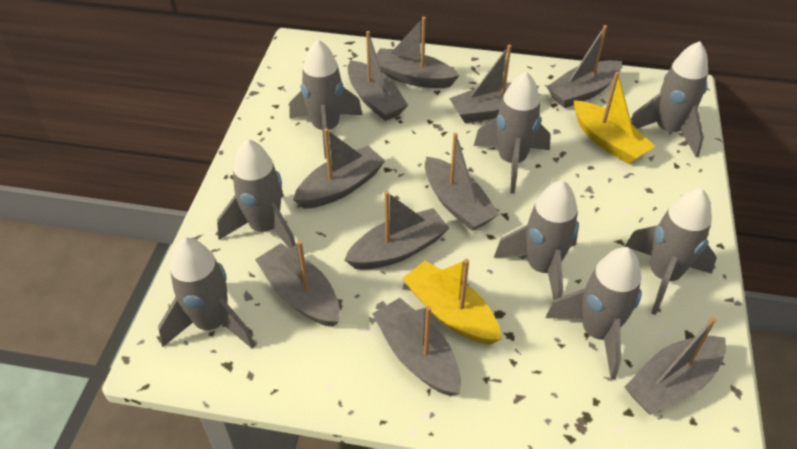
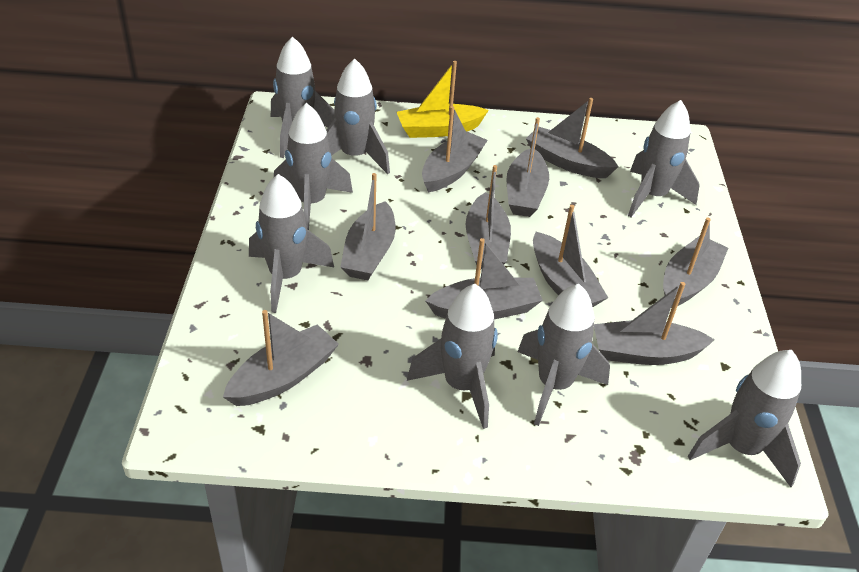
yellow boat: [402,259,501,345] [574,72,656,164] = 2 -> [397,61,489,138] = 1

